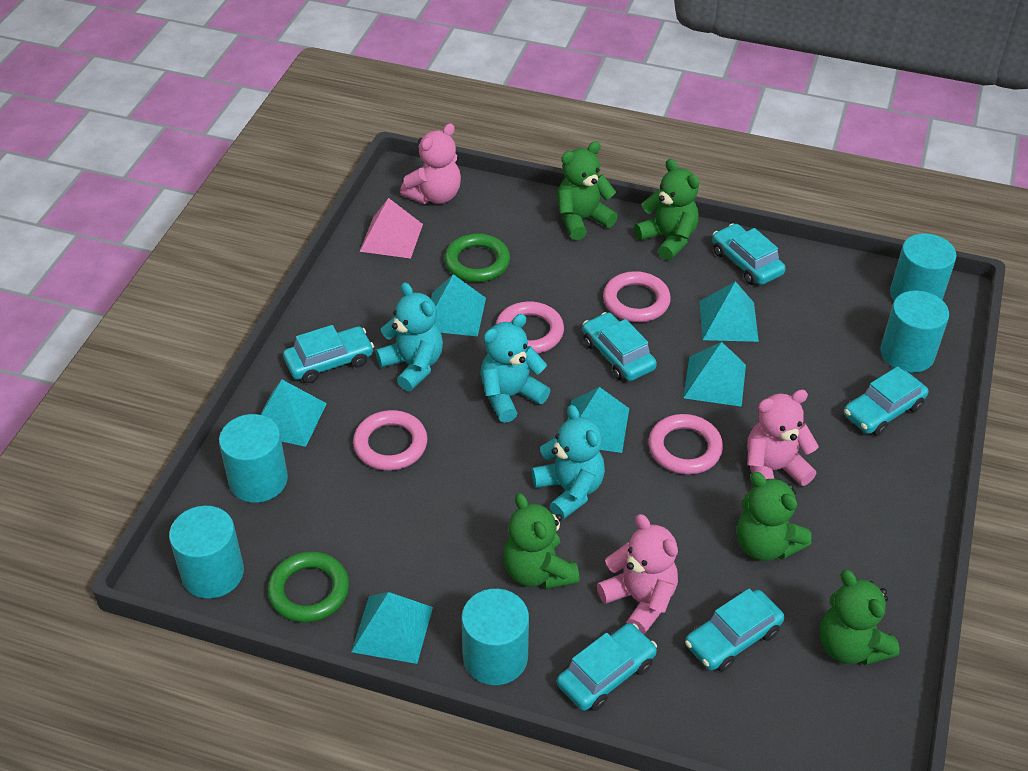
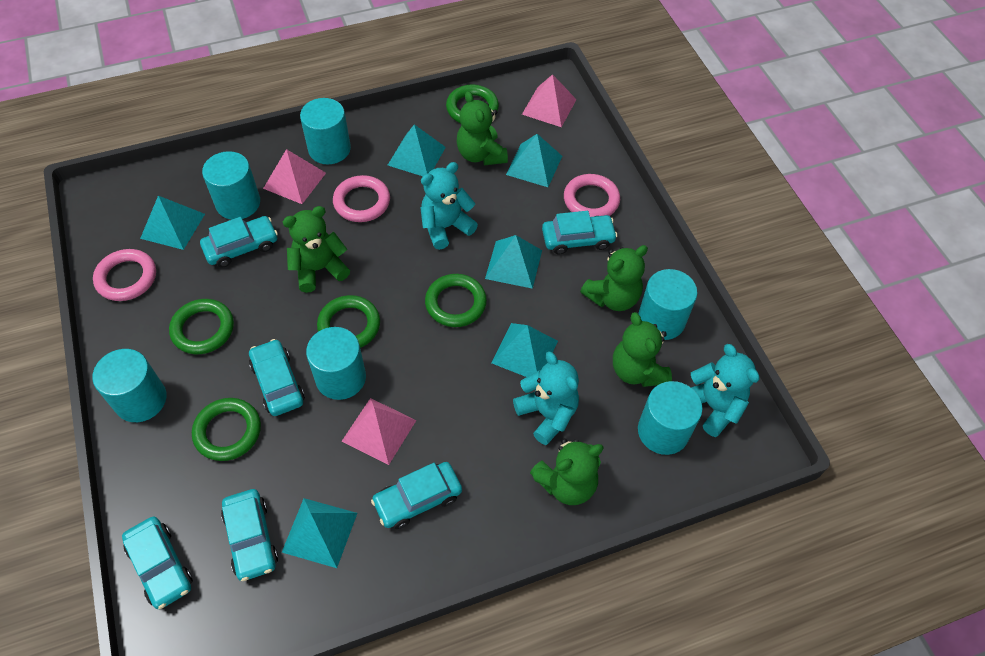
green ring: [267,551,349,623] [444,234,510,282] = 2 -> [169,299,234,354] [192,398,261,461] [317,295,380,348] [425,274,487,327] [446,85,499,123] = 5
pink pyramid: [360,198,423,259] = 1 -> [263,149,326,204] [342,398,416,465] [522,74,577,127] = 3
pink ring: [353,410,428,471] [495,301,564,354] [603,271,671,322] [649,414,723,475] = 4 -> [93,249,156,301] [333,175,390,222] [564,174,620,217] = 3
pink teddy bear: [400,123,461,204] [597,514,678,634] [747,390,819,486] = 3 -> none = 0
turquoise cylinder: [169,506,244,599] [219,414,288,503] [462,589,529,685] [880,290,949,373] [890,233,957,300] = 5 -> [92,349,167,422] [202,151,260,220] [300,98,351,164] [306,327,366,400] [638,269,697,340] [638,381,703,455] = 6

